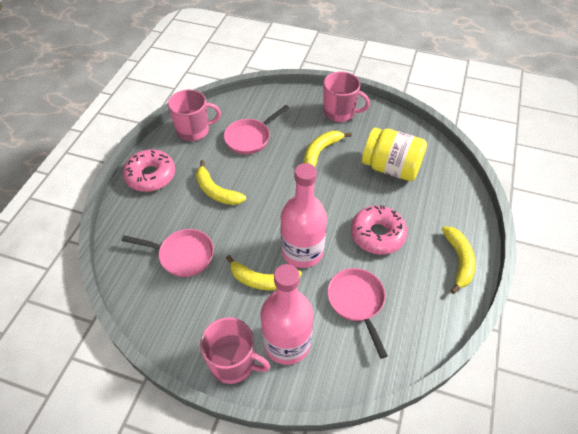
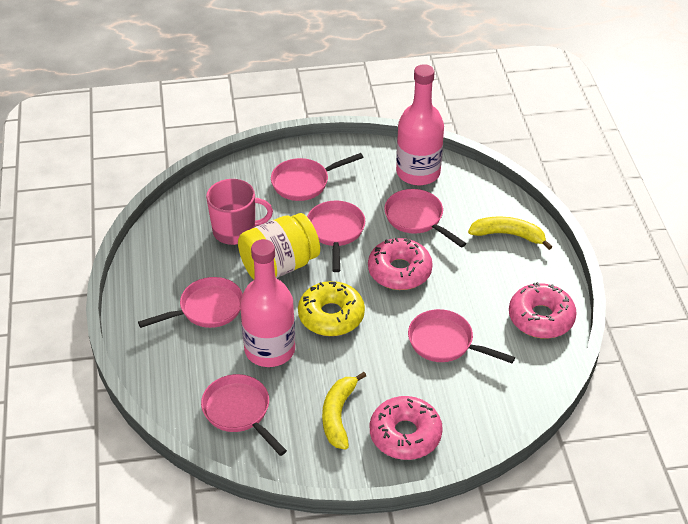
pink donut: [123,150,175,192] [351,205,407,255] = 2 -> [368,237,433,290] [370,396,443,460] [509,282,577,339] = 3
pink mug: [168,89,221,141] [200,318,270,384] [324,72,370,122] = 3 -> [206,179,273,245] = 1
pink pan: [122,229,214,277] [224,105,289,154] [327,268,388,359] = 3 -> [138,277,243,328] [201,374,287,456] [271,153,364,201] [307,200,365,272] [384,189,466,248] [408,309,515,363] = 6
yellow banana: [196,160,246,205] [226,255,302,290] [304,131,352,167] [442,226,476,294] = 4 -> [322,372,366,450] [468,217,552,250] = 2
yellow donut: none = 0 -> [298,281,365,336] = 1

